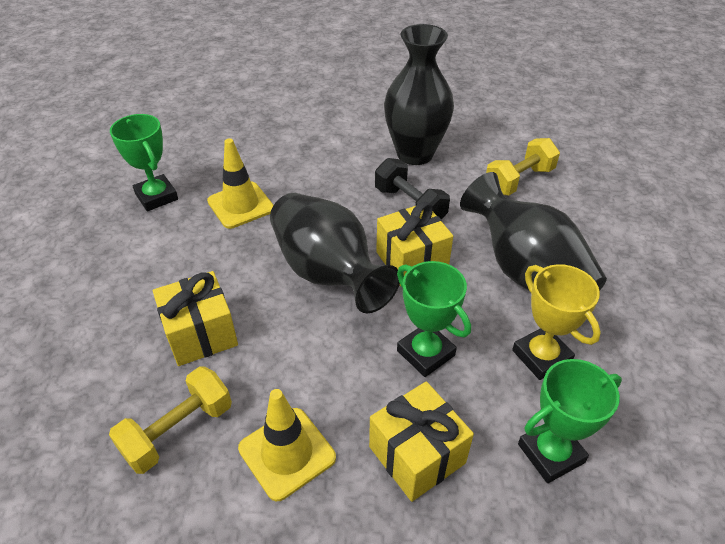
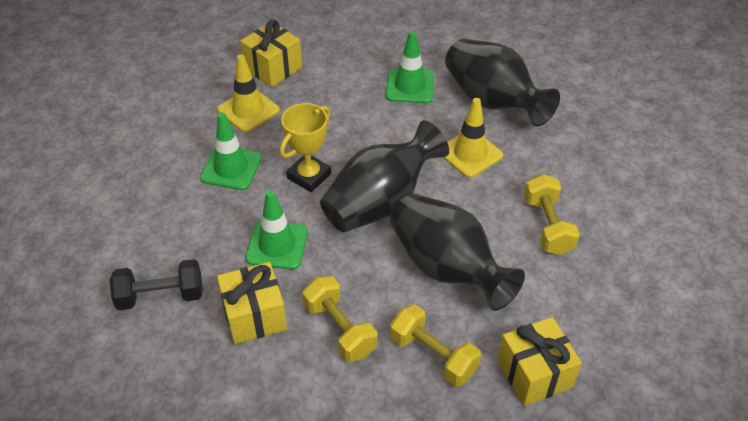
green traffic cone: none = 0 -> [200,112,262,190] [245,190,308,270] [386,31,434,103] = 3
green trophy: [110,114,178,211] [397,261,471,377] [518,359,622,483] = 3 -> none = 0
yellow dumbbell: [109,366,232,474] [486,138,560,195] = 2 -> [302,276,377,362] [390,304,481,387] [524,174,580,255] = 3

